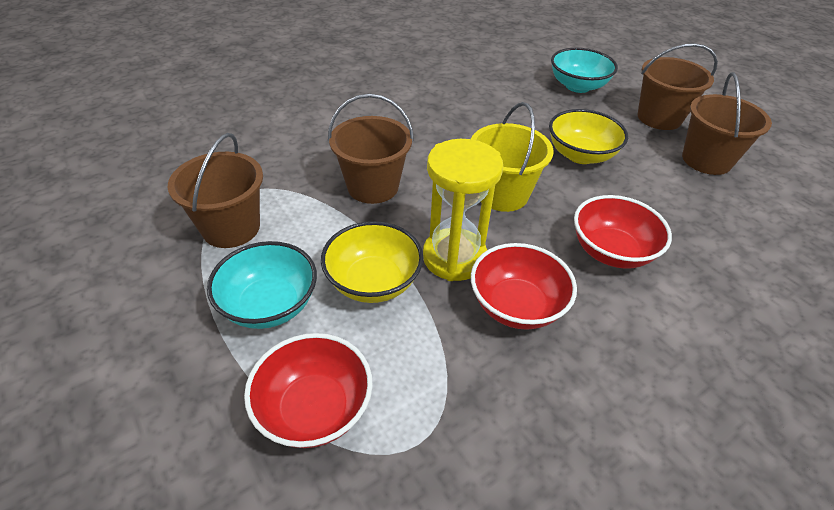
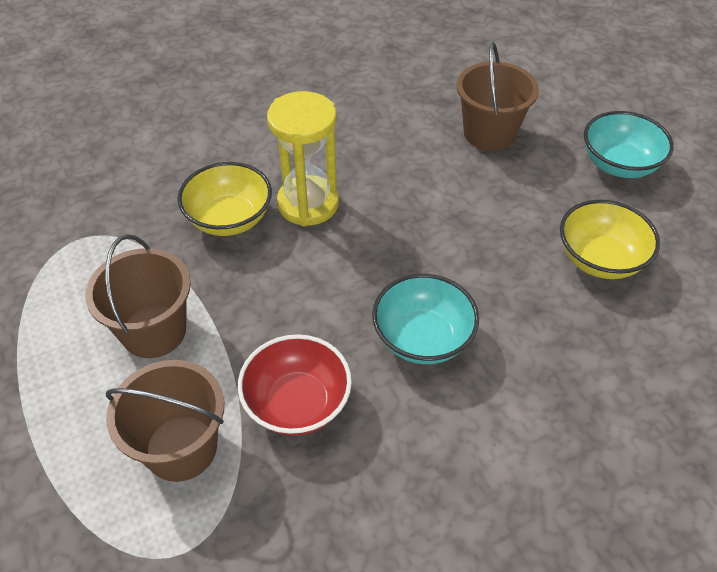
brown bucket: [168,133,263,248] [328,94,414,204] [638,43,718,130] [682,72,772,175] = 4 -> [85,234,191,358] [106,360,224,482] [457,42,539,151] = 3
red bowl: [244,333,373,448] [471,243,577,330] [574,195,672,269] = 3 -> [238,334,352,436] = 1
yellow bucket: [471,102,554,212] = 1 -> none = 0

